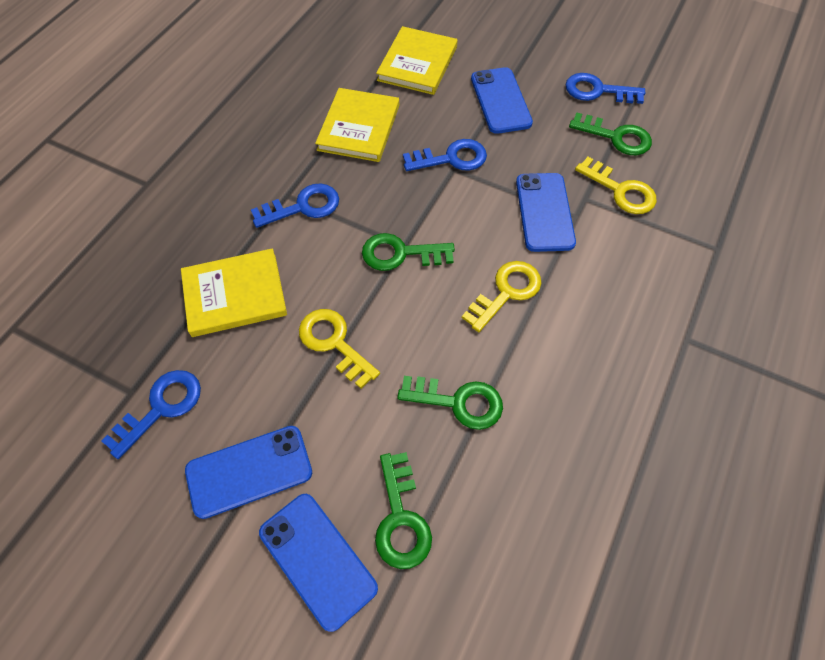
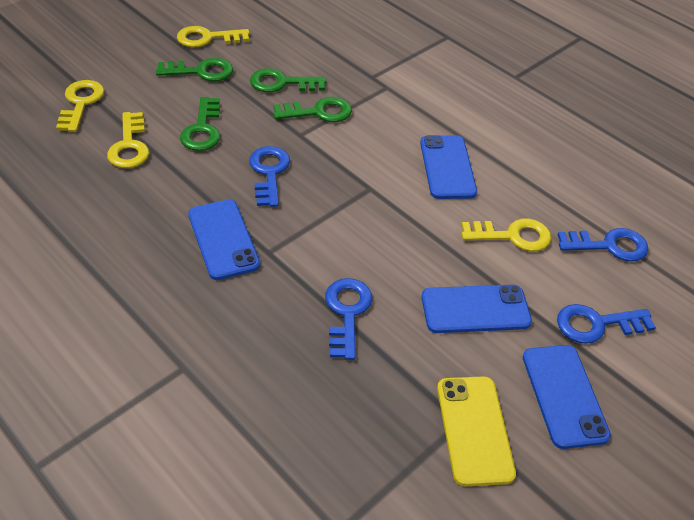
yellow book: [181,248,287,337] [315,88,399,162] [376,26,458,95] = 3 -> none = 0
yellow key: [299,309,380,389] [462,261,542,332] [575,157,657,214] = 3 -> [56,80,104,132] [107,112,149,168] [177,26,250,47] [462,218,551,251] = 4
yellow phone: none = 0 -> [437,376,516,486] = 1

